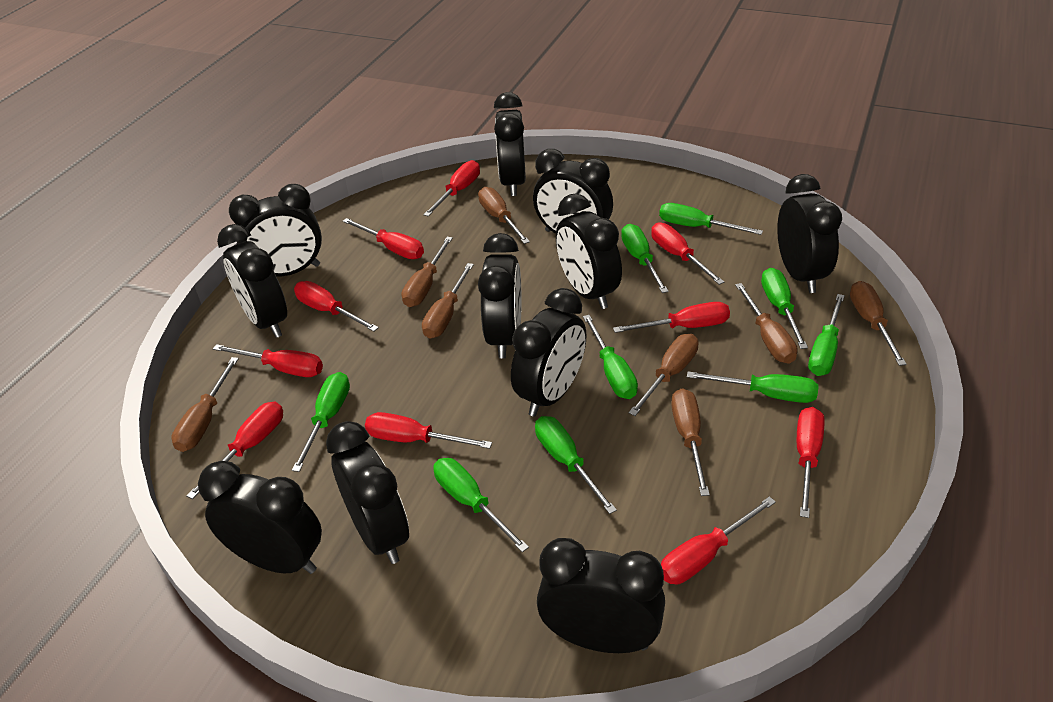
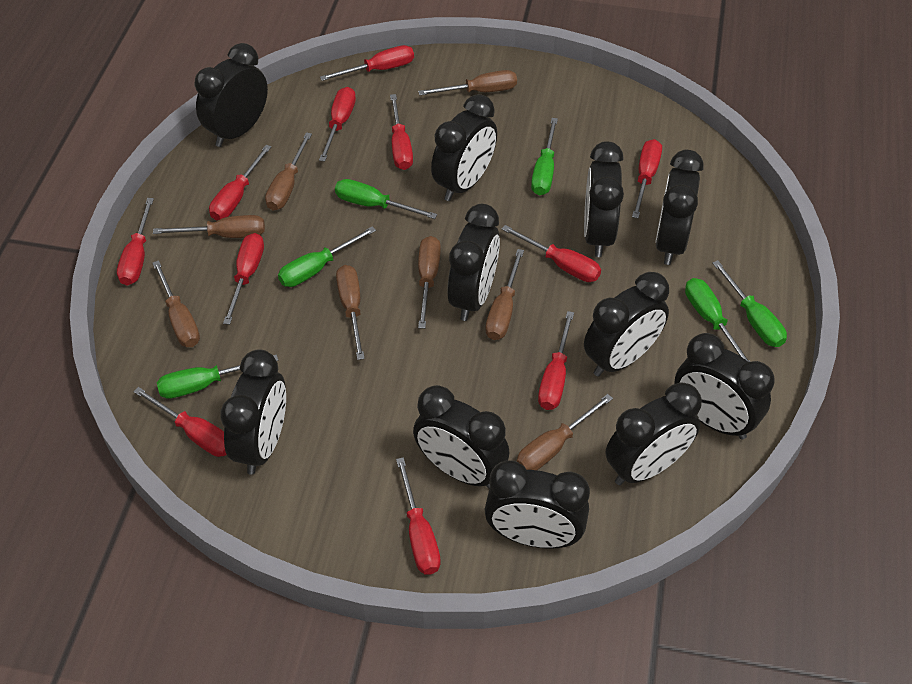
green screwdriver: [292,372,350,472] [433,458,529,552] [535,416,617,514] [583,315,638,399] [621,224,669,293] [659,203,763,235] [687,371,819,403] [761,268,808,349] [808,294,845,376] = 9 -> [157,354,278,399] [278,226,376,287] [335,179,437,219] [531,118,558,195] [685,278,751,362] [712,260,787,347] = 6
red screwdriver: [186,401,283,499] [213,344,323,377] [294,281,379,332] [343,218,424,259] [365,412,492,449] [423,160,480,217] [613,302,730,333] [651,222,724,285] [661,496,776,584] [797,407,824,518] = 10 -> [117,198,154,285] [133,387,227,457] [209,145,271,220] [223,233,264,325] [319,87,356,162] [320,45,414,81] [390,94,413,170] [396,457,441,575] [501,225,601,282] [538,311,574,410] [632,139,662,218] = 11

